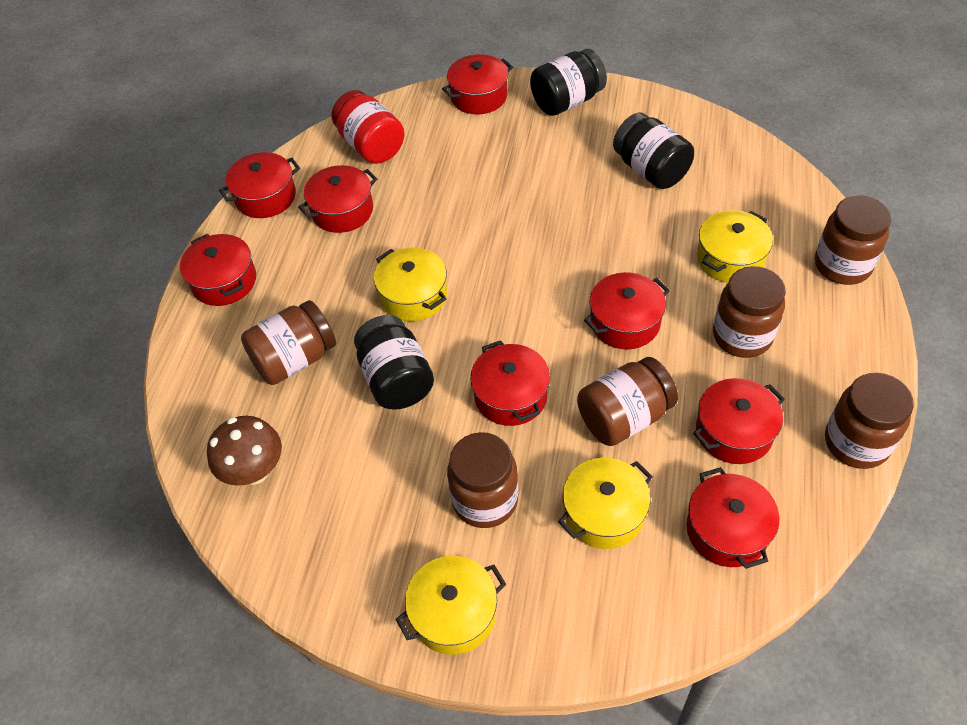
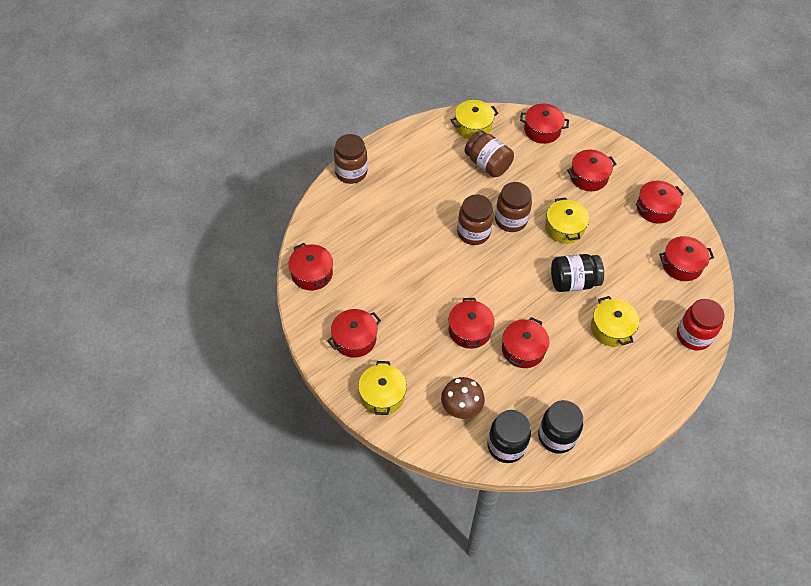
brown jar: [241,300,336,385] [447,432,518,528] [577,357,678,446] [713,266,786,358] [815,195,891,285] [825,373,914,469] = 6 -> [334,134,368,184] [457,195,494,245] [465,130,514,177] [495,182,532,232] = 4

